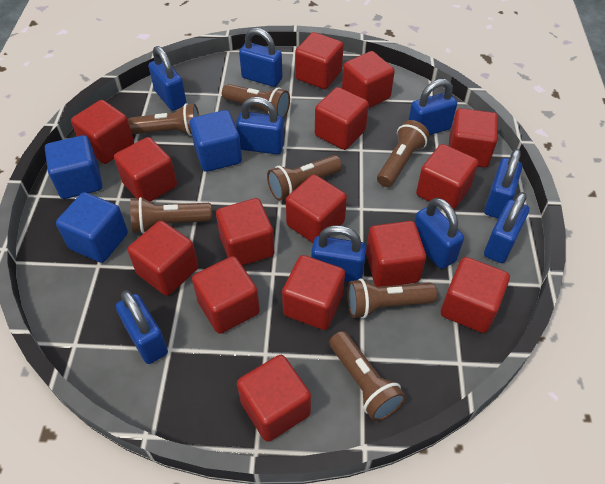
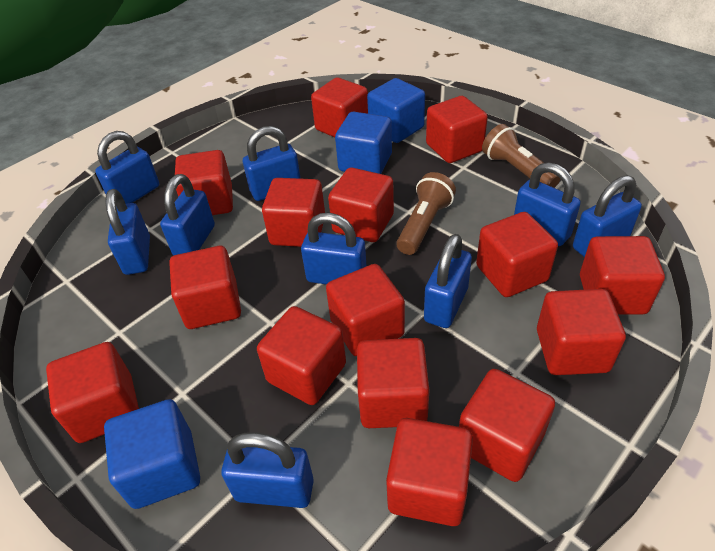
brown flashlight: [128,103,199,136] [130,197,212,233] [222,84,290,118] [267,155,342,201] [329,331,406,421] [347,279,437,318] [377,120,430,187] = 7 -> [397,172,456,255] [482,124,560,188] = 2

